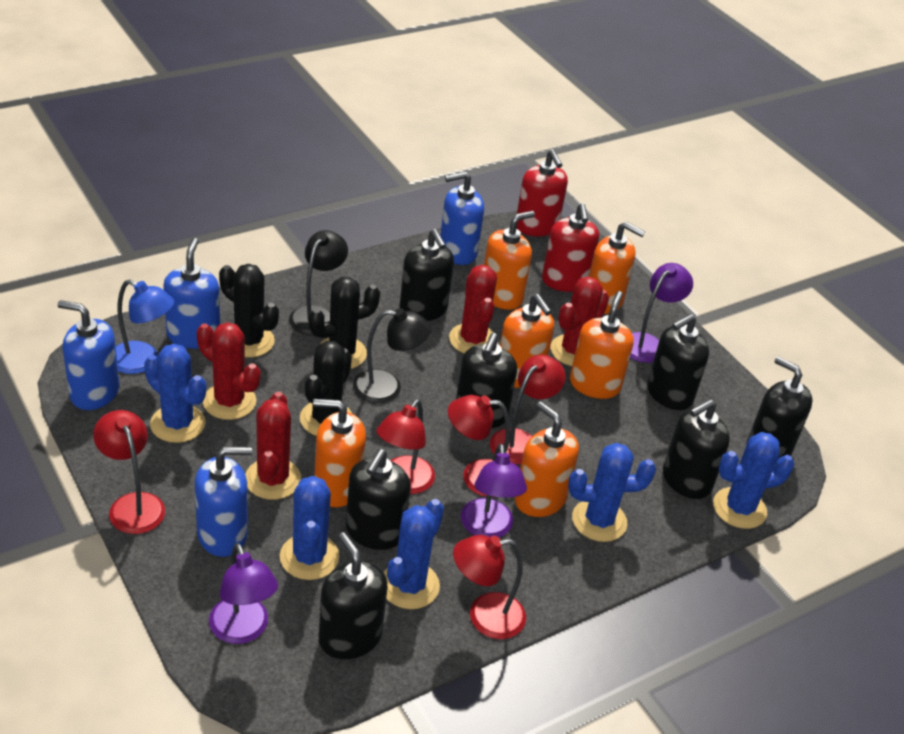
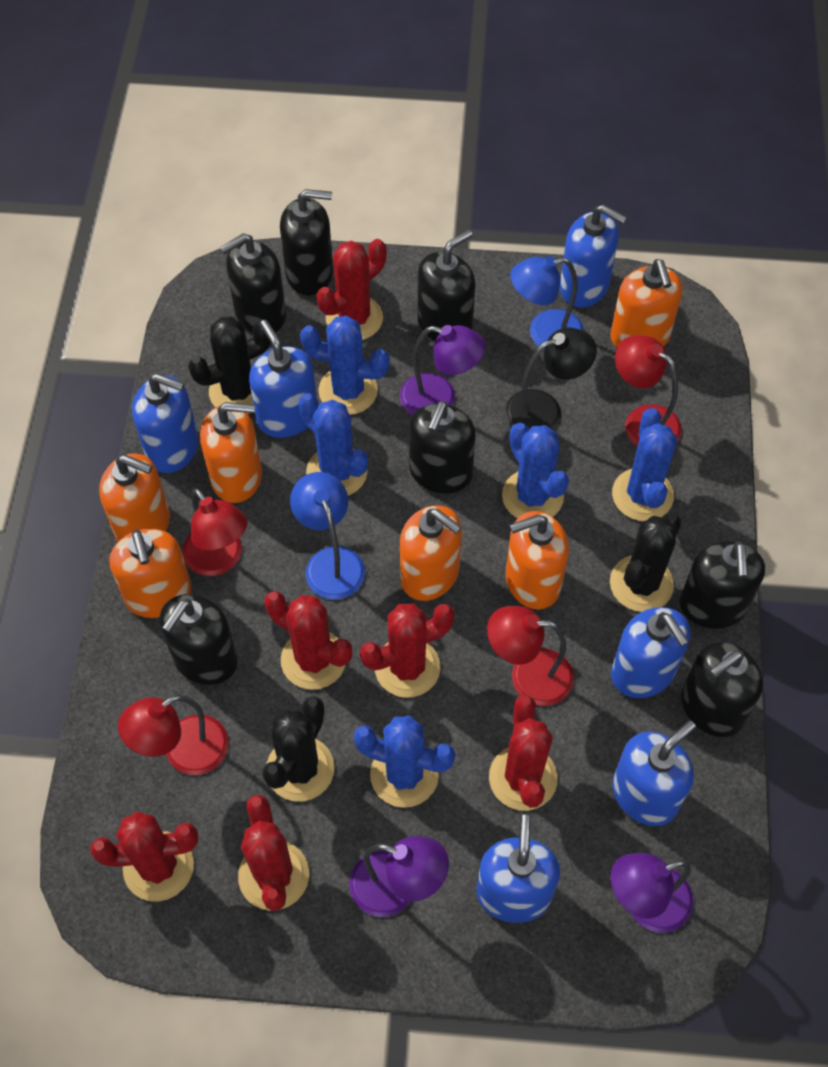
black lamp: [289,230,348,336] [353,308,431,403] = 2 -> [505,328,597,430] = 1
blue lamp: [116,279,174,374] = 1 -> [290,472,365,600] [510,256,584,350] = 2
blue soap dispenser: [58,300,119,410] [163,238,220,349] [195,446,252,557] [440,172,484,265] = 4 -> [132,373,199,473] [249,320,317,438] [476,815,560,923] [560,205,627,308] [611,607,690,698] [612,721,696,826] = 6
red cactus: [197,322,260,420] [245,392,301,500] [449,264,497,353] [550,276,609,366] = 4 -> [90,811,198,902] [238,795,309,911] [264,591,352,690] [317,239,387,340] [360,604,455,698] [489,695,558,811] = 6
red lamp: [93,410,165,534] [376,399,435,494] [448,395,511,497] [453,535,526,639] [490,355,566,465] = 5 -> [118,695,229,775] [183,488,248,576] [487,606,574,706] [615,335,682,447] = 4
red soap dispenser: [517,150,568,236] [542,203,599,292] = 2 -> none = 0

